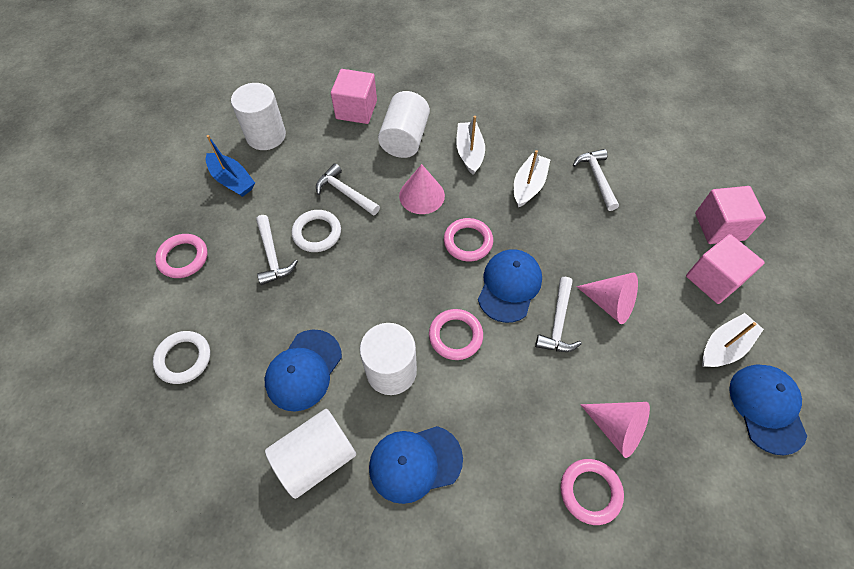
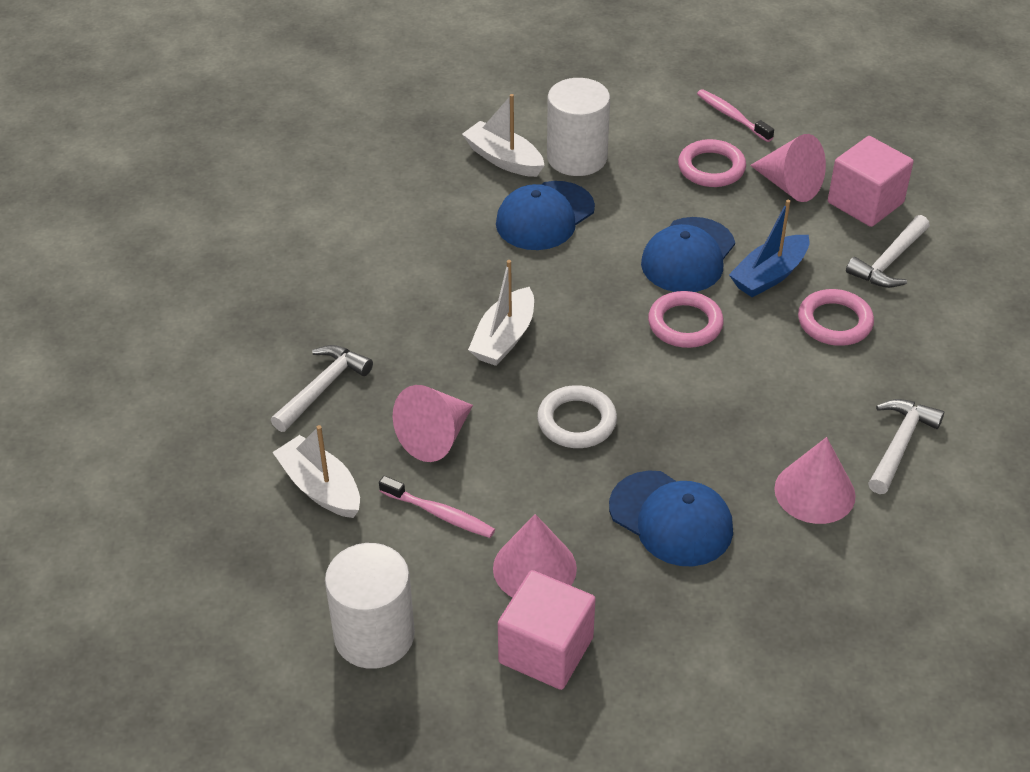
blue cap: [265,330,342,411] [369,426,463,504] [478,249,542,323] [729,364,807,456] = 4 -> [496,181,595,250] [609,471,733,566] [641,217,735,292] = 3
pink cone: [399,164,445,214] [576,273,638,324] [580,402,650,458] = 3 -> [393,385,473,462] [493,514,577,597] [750,134,826,202] [774,437,856,524] = 4
pink cube: [331,69,377,124] [686,234,765,304] [695,186,766,244] = 3 -> [498,570,596,690] [828,136,914,227] = 2
pink ring: [155,234,208,278] [429,309,483,360] [444,218,493,261] [560,459,624,525] = 4 -> [648,291,724,348] [678,139,746,187] [798,289,874,346] = 3
pink toothbrush: none = 0 -> [379,476,495,538] [697,89,774,142] = 2
white cylinder: [231,83,286,150] [265,409,356,499] [360,323,417,395] [378,91,430,158] = 4 -> [325,543,415,669] [547,78,610,176] = 2
white hammer: [256,215,298,285] [316,163,380,216] [535,277,582,352] [573,149,619,211] = 4 -> [271,345,373,432] [846,215,930,288] [868,399,944,494] = 3
white ring: [153,331,210,384] [292,210,341,252] = 2 -> [537,385,617,448] = 1

